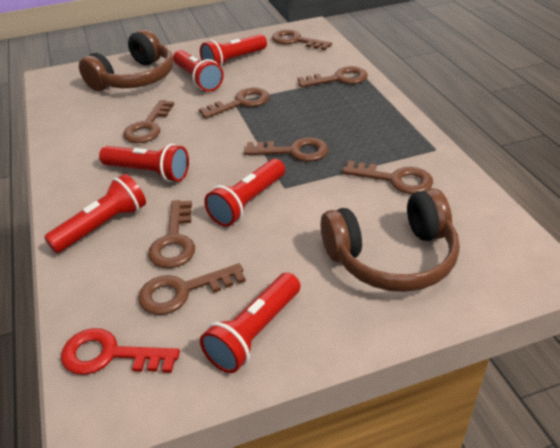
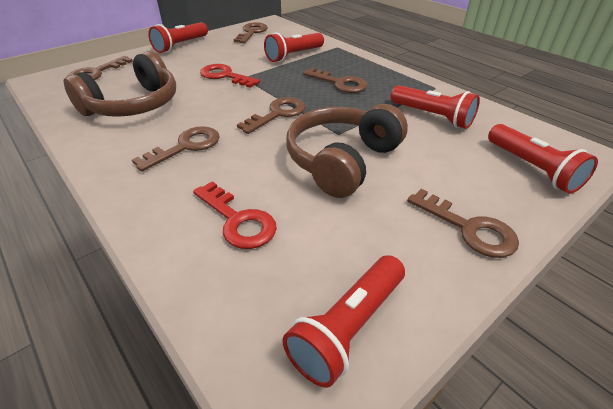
brown key: [123,100,174,143] [138,263,246,315] [148,200,195,268] [199,88,270,119] [244,137,329,162] [272,30,332,50] [298,66,368,87] [342,161,433,194] = 8 -> [68,56,133,80] [132,126,220,172] [234,22,268,43] [237,97,306,134] [303,68,368,93] [407,189,519,258] = 6
red flashlight: [44,174,146,253] [99,144,189,182] [173,50,224,91] [200,34,267,67] [200,273,300,373] [204,159,285,227] = 6 -> [148,22,208,53] [264,32,324,62] [282,255,405,388] [391,85,480,129] [488,124,598,194] = 5
red key: [61,328,180,375] = 1 -> [193,181,277,249] [200,64,260,88] = 2

